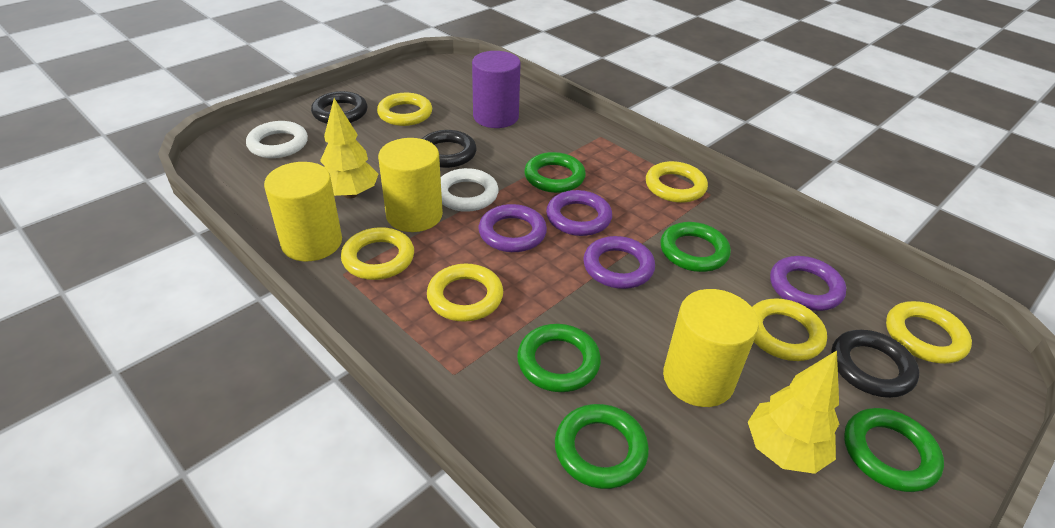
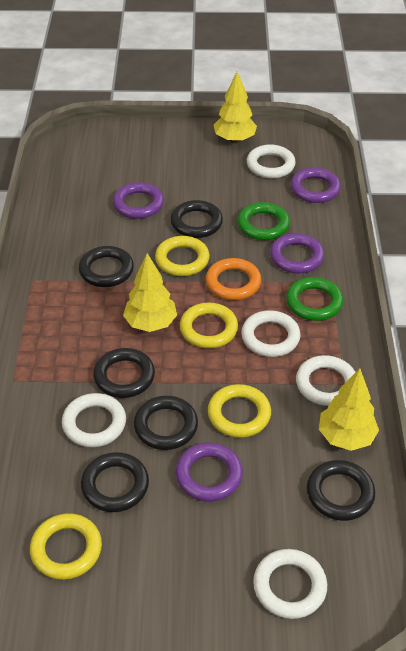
black ring: [311,91,367,124] [422,130,477,168] [831,330,919,398] = 3 -> [79,246,134,287] [81,452,149,512] [93,348,155,398] [134,396,198,450] [170,200,223,238] [307,460,375,521] = 6
green ring: [517,324,601,392] [524,152,586,193] [555,404,649,489] [660,222,731,272] [844,408,944,492] = 5 -> [237,202,290,240] [286,277,343,321] = 2
orange ring: none = 0 -> [206,258,261,300] = 1
purple cylinder: [472,51,521,128] = 1 -> none = 0
white ring: [246,121,308,158] [441,168,499,212] = 2 -> [62,393,126,447] [241,310,301,357] [247,145,296,178] [253,549,327,619] [296,355,355,406] = 5
yellow cylinder: [264,162,342,262] [378,138,443,232] [663,289,759,407] = 3 -> none = 0
yellow ring: [341,227,414,280] [377,93,432,126] [427,264,503,322] [646,161,708,203] [752,299,827,361] [886,301,972,364] = 6 -> [30,513,102,580] [155,236,210,276] [179,302,238,348] [208,384,271,438] = 4
yellow tree: [320,98,378,199] [748,351,839,474] = 2 -> [123,253,177,332] [214,71,257,143] [319,368,379,451] = 3

